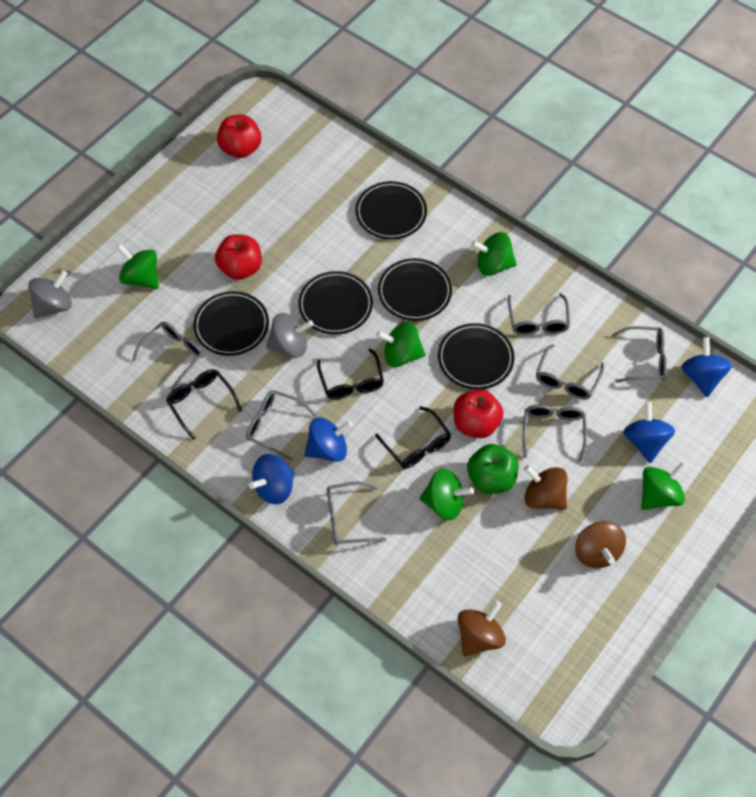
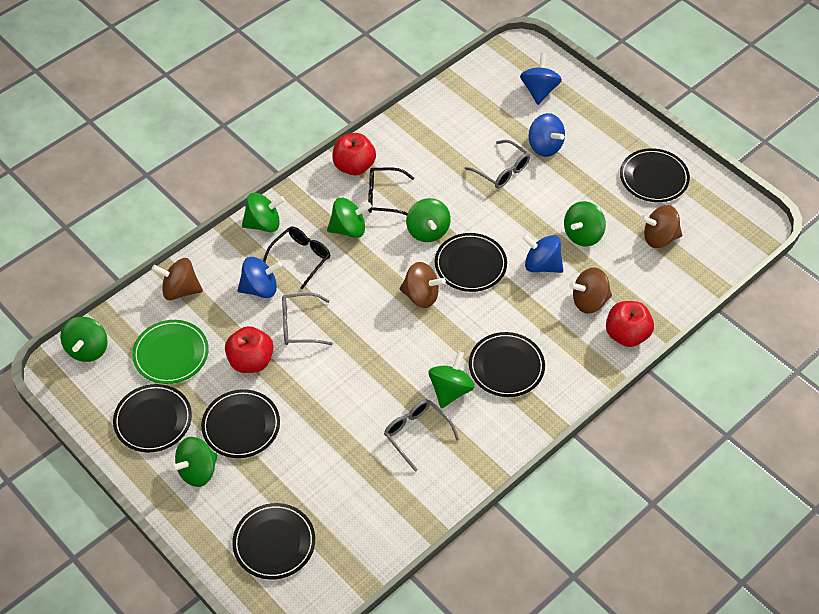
black glasses: [166,369,242,440] [317,349,384,399] [375,406,451,469] = 3 -> [263,226,330,289] [368,168,414,216] = 2
black plate: [193,291,269,356] [298,271,373,335] [355,181,427,240] [378,258,452,321] [438,323,514,390] = 5 -> [113,384,192,452] [201,389,280,458] [232,503,315,580] [435,233,507,292] [469,332,545,397] [620,148,690,202] = 6
brown spinning top: [458,601,506,657] [524,465,568,510] [575,521,626,568] = 3 -> [152,258,203,300] [400,262,446,308] [569,267,612,314] [641,205,682,248] = 4
green apple: [467,444,518,494] = 1 -> none = 0
green plate: none = 0 -> [132,320,209,384] = 1
green spinning top: [117,244,159,289] [376,322,425,367] [420,469,474,520] [471,232,517,276] [641,462,687,510] = 5 -> [60,317,108,362] [171,437,218,487] [242,193,285,232] [327,198,372,238] [406,198,451,242] [428,351,475,408] [564,201,606,246] = 7
grey glasses: [132,322,204,391] [246,390,316,461] [327,481,386,545] [508,293,570,335] [522,405,587,462] [536,344,604,400] [612,326,667,383] = 7 -> [282,293,333,345] [384,399,459,472] [465,140,530,188] = 3
grey spinning top: [28,270,72,318] [266,313,314,357] = 2 -> none = 0

